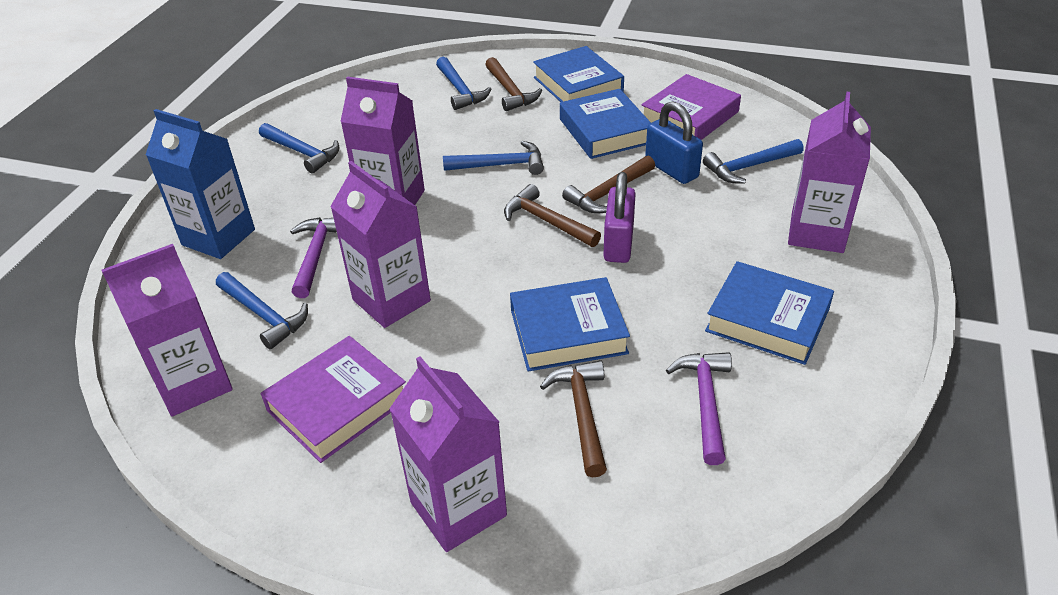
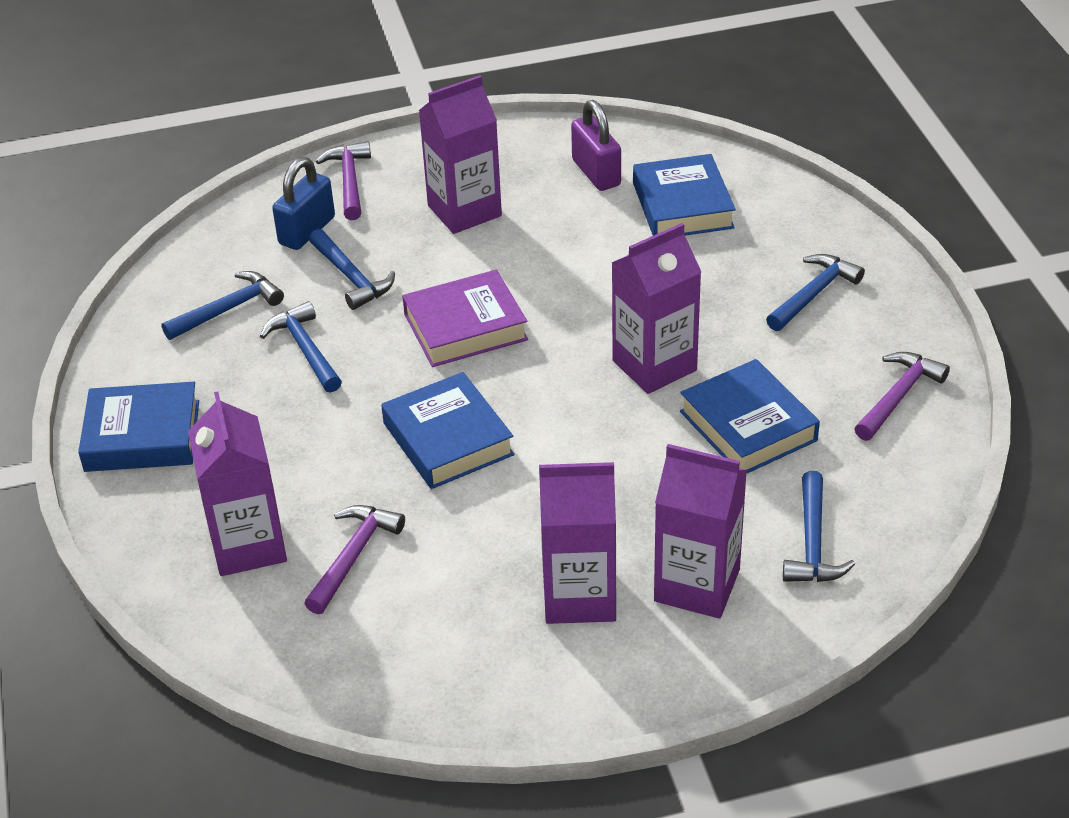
blue carton: [146,109,255,259] = 1 -> none = 0
brown hammer: [485,57,542,111] [504,184,601,247] [540,360,607,477] [562,156,655,214] = 4 -> none = 0
purple book: [261,336,406,463] [641,74,741,140] = 2 -> [402,270,528,367] = 1
purple hammer: [290,217,337,298] [666,352,732,465] = 2 -> [304,505,405,614] [316,141,371,220] [854,352,950,441] = 3

